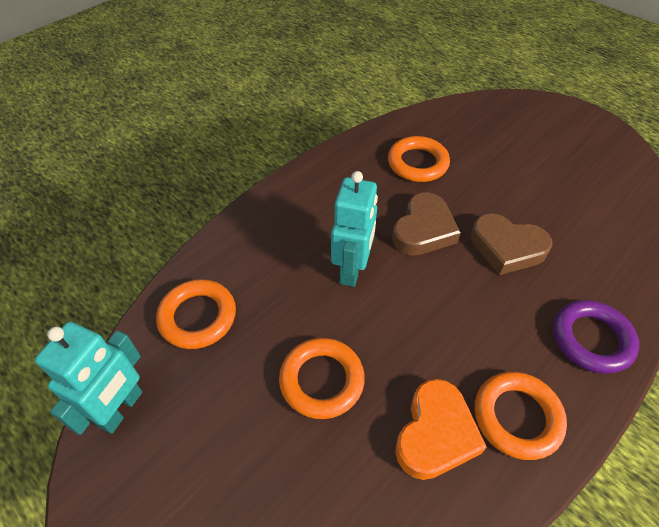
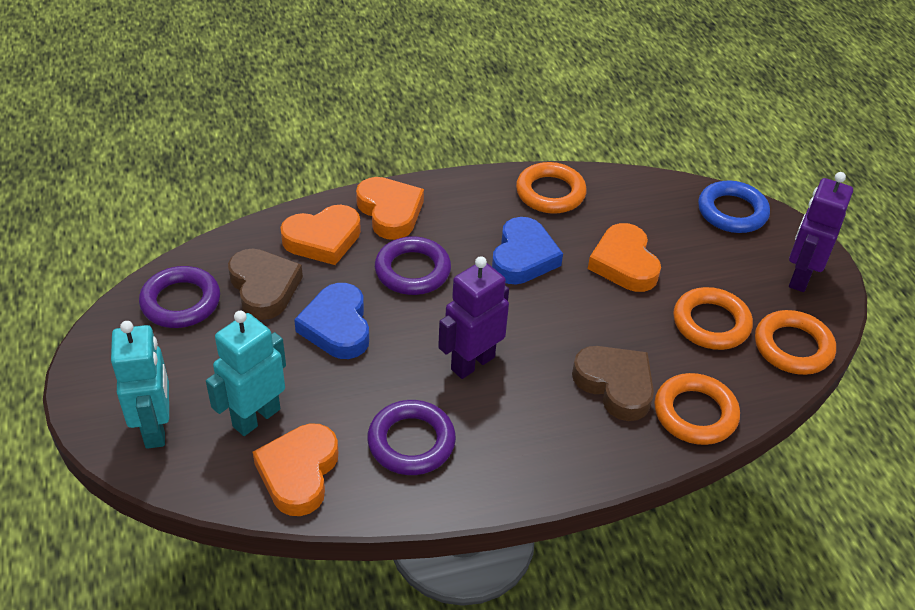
blue heart: none = 0 -> [294,283,369,359] [492,217,563,285] = 2
blue ring: none = 0 -> [698,181,770,233] = 1
orange heart: [395,379,487,480] = 1 -> [253,423,339,516] [280,205,361,265] [356,177,424,240] [588,223,661,292] = 4
purple ring: [553,300,639,374] = 1 -> [139,266,220,328] [367,400,456,475] [375,236,451,295] = 3
purple robot: none = 0 -> [438,256,509,379] [789,172,853,292] = 2

